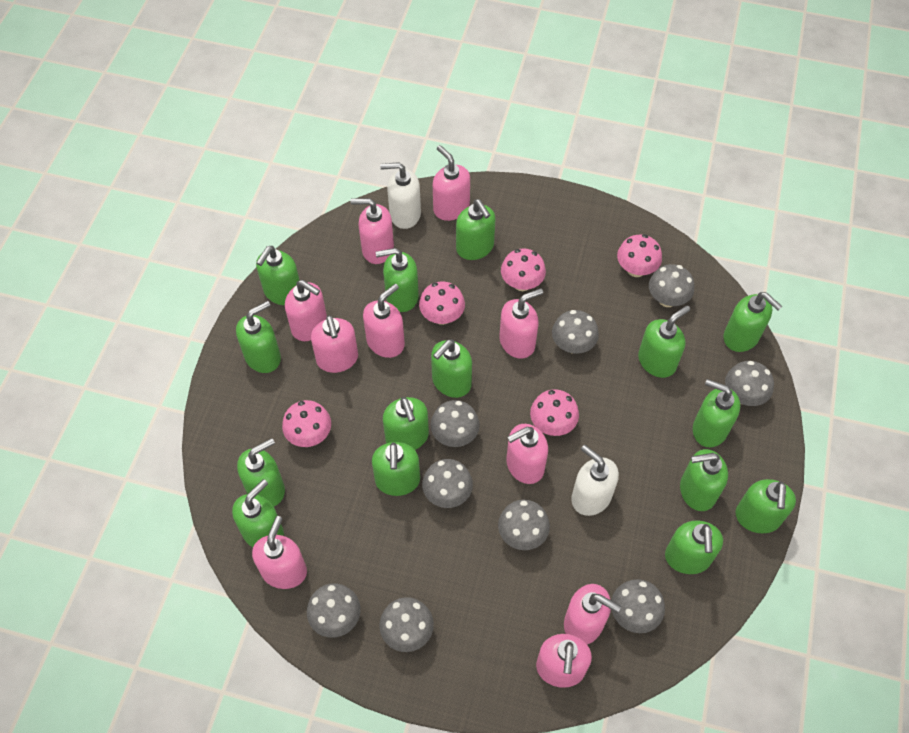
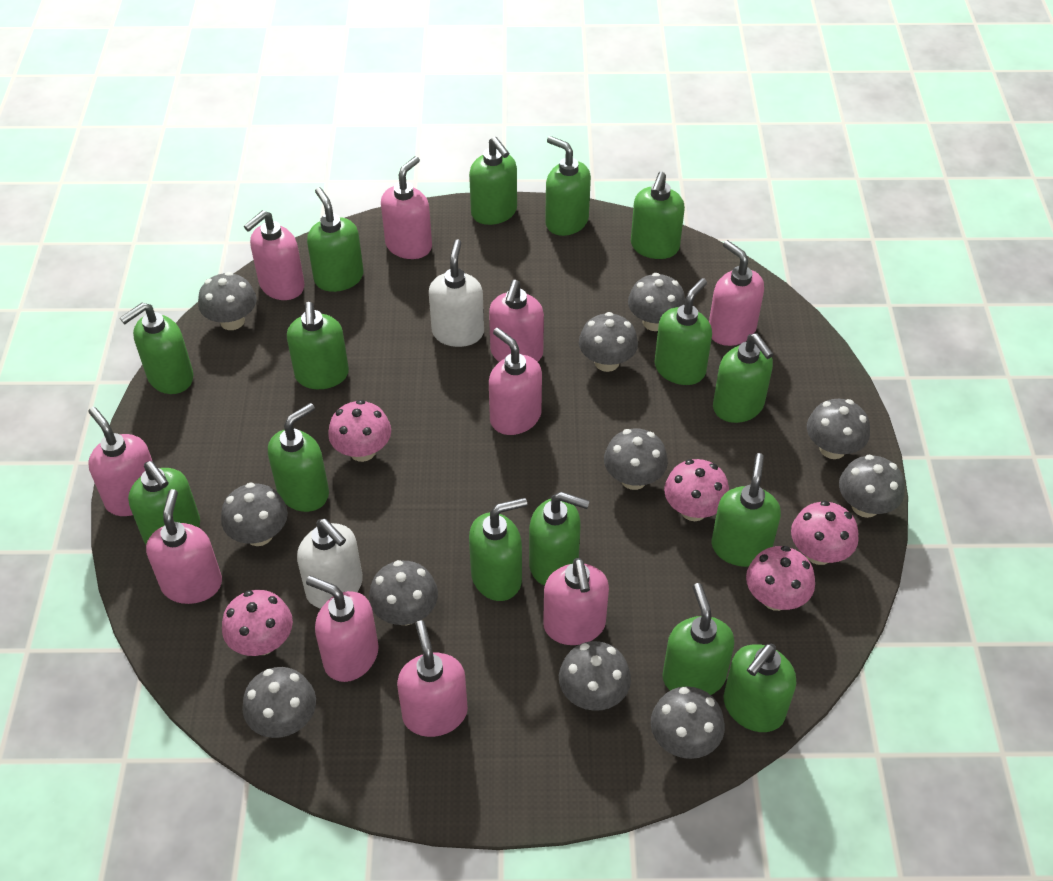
grey mushroom: [307,584,361,638] [379,597,434,652] [422,459,473,508] [430,400,480,447] [498,500,550,550] [552,310,599,354] [611,579,665,633] [649,264,694,307] [725,361,774,406] = 9 -> [198,272,257,330] [221,483,288,546] [242,667,316,738] [369,560,438,625] [559,641,631,711] [579,312,638,372] [604,428,668,490] [628,273,685,331] [651,686,725,759] [807,399,870,459] [839,455,905,518] = 11

